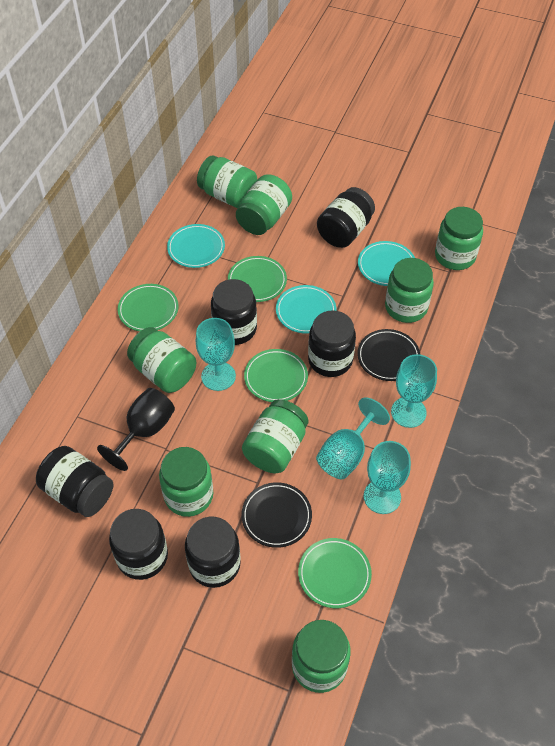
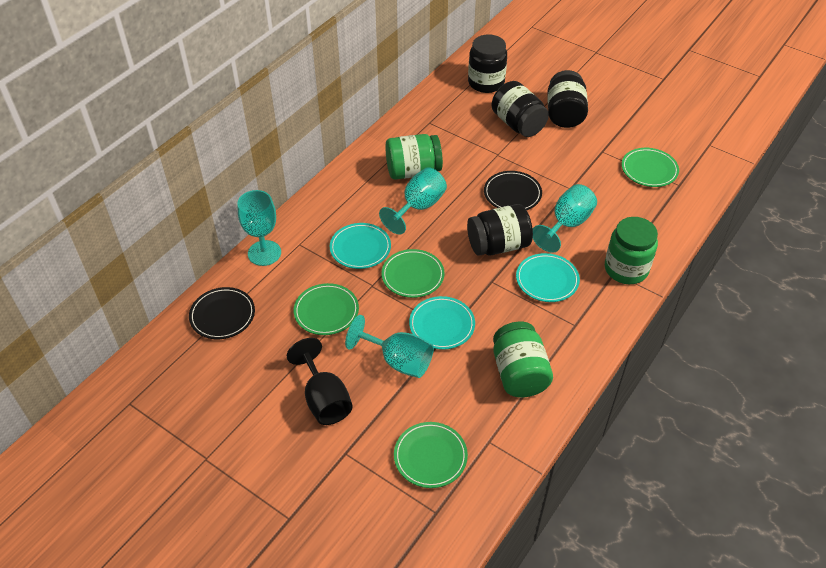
black jar: [36,446,113,517] [109,509,168,580] [185,517,241,588] [211,279,257,345] [308,310,356,377] [317,187,375,248] = 6 -> [467,204,533,256] [468,35,507,93] [491,81,549,137] [547,70,588,128] = 4
green jar: [127,327,196,393] [159,447,213,517] [197,155,258,208] [236,174,292,235] [242,399,308,473] [292,620,351,693] [385,258,434,323] [435,207,483,270] = 8 -> [385,134,443,180] [493,322,553,398] [605,217,658,284] = 3

